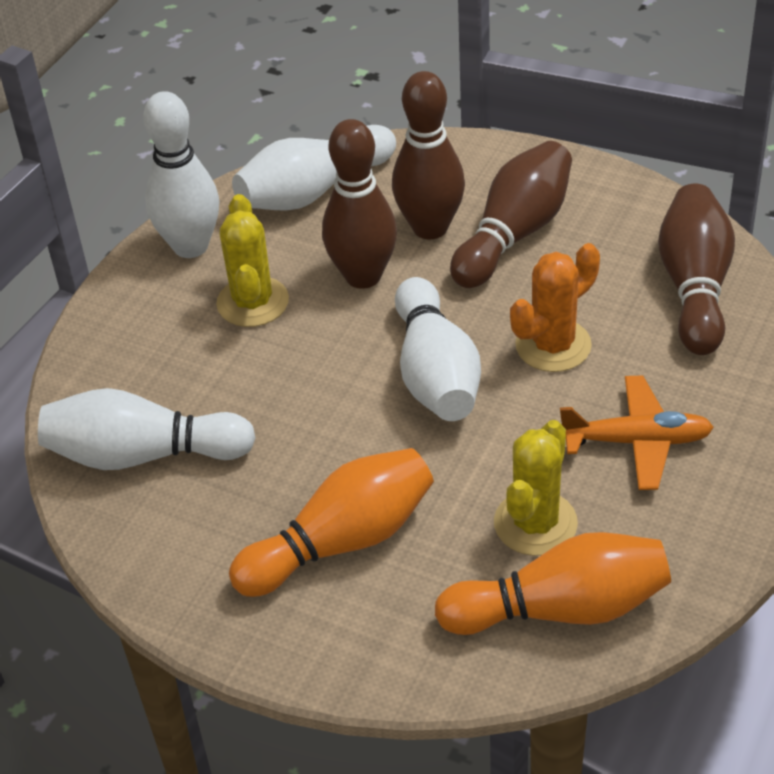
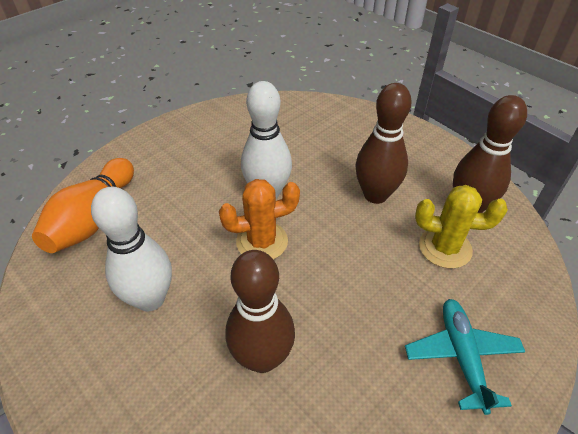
brown bowling pin: [322,119,397,289] [392,71,465,239] [450,141,572,288] [658,184,735,355] = 4 -> [225,250,295,373] [355,83,412,204] [453,95,527,213] = 3
orange bowling pin: [229,448,434,597] [435,532,671,635] = 2 -> [32,158,134,253] = 1
orange plane: [560,375,714,490] = 1 -> none = 0
turquoise plane: none = 0 -> [405,299,525,415] = 1
white bowling pin: [38,388,256,470] [143,91,219,258] [232,125,396,211] [395,277,481,421] = 4 -> [91,187,172,311] [241,81,292,199] = 2
yellow cactus: [216,194,289,327] [494,420,578,556] = 2 -> [415,185,508,269] = 1

